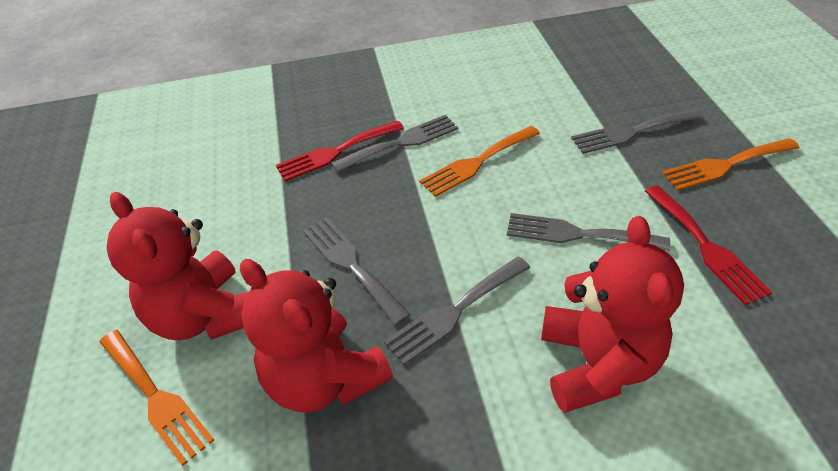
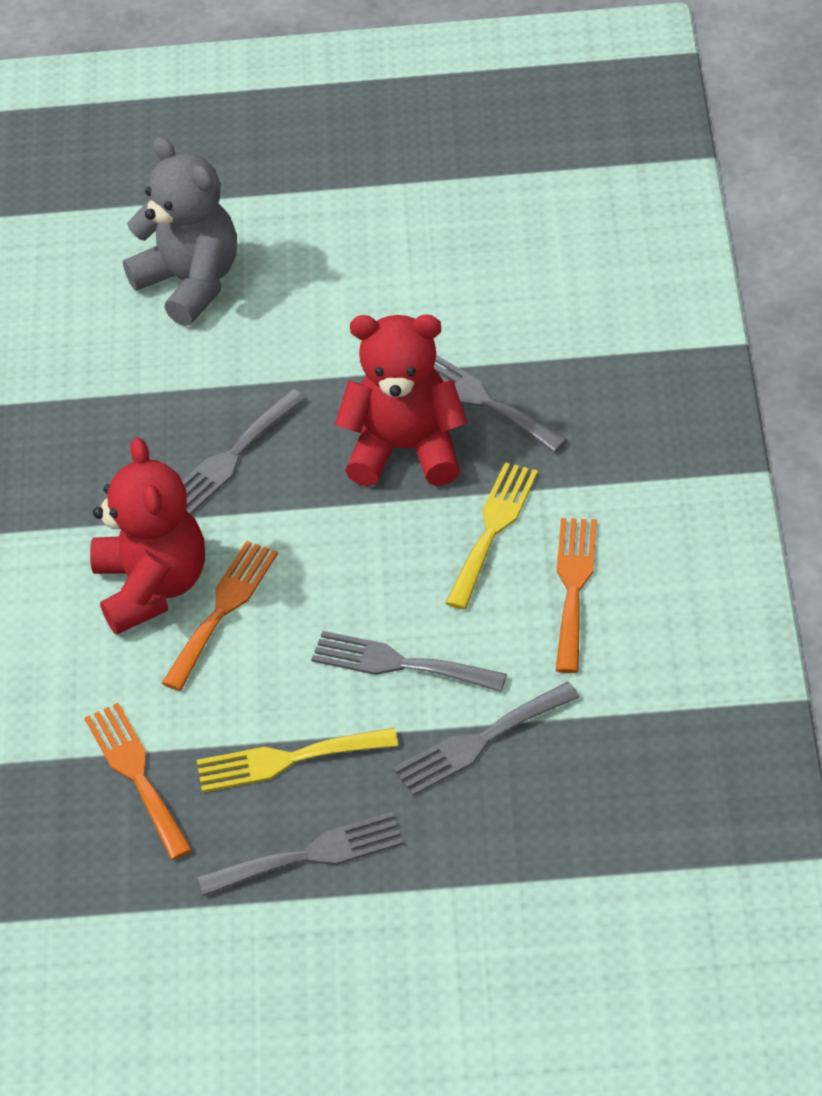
grey teddy bear: none = 0 -> [123,137,237,326] = 1
red fork: [276,121,404,181] [645,185,772,305] = 2 -> none = 0
red teddy bear: [106,192,249,341] [240,259,393,412] [541,216,684,413] = 3 -> [90,437,205,635] [335,315,467,486] = 2
yellow fork: none = 0 -> [197,728,398,793] [446,462,538,610] = 2

